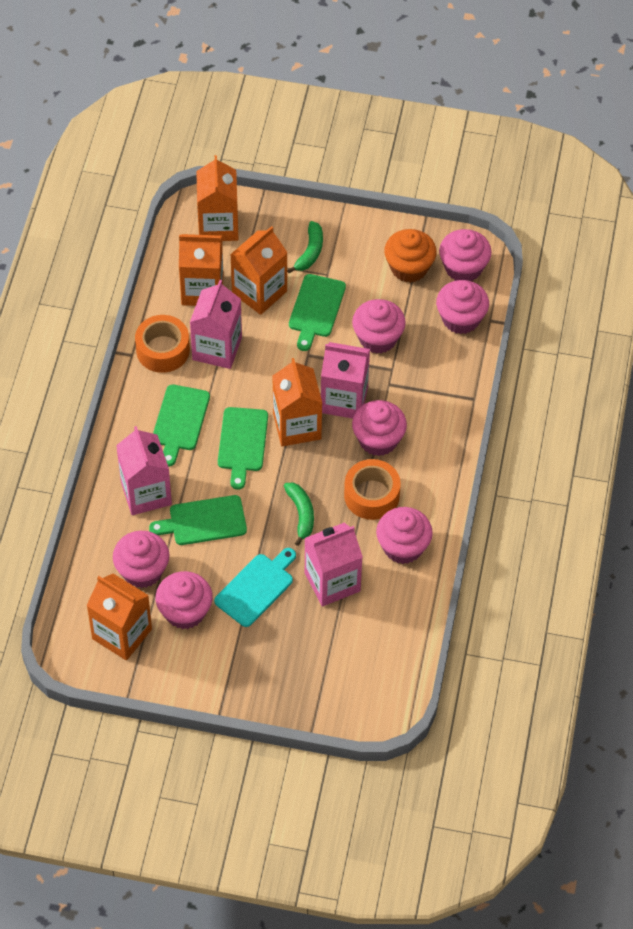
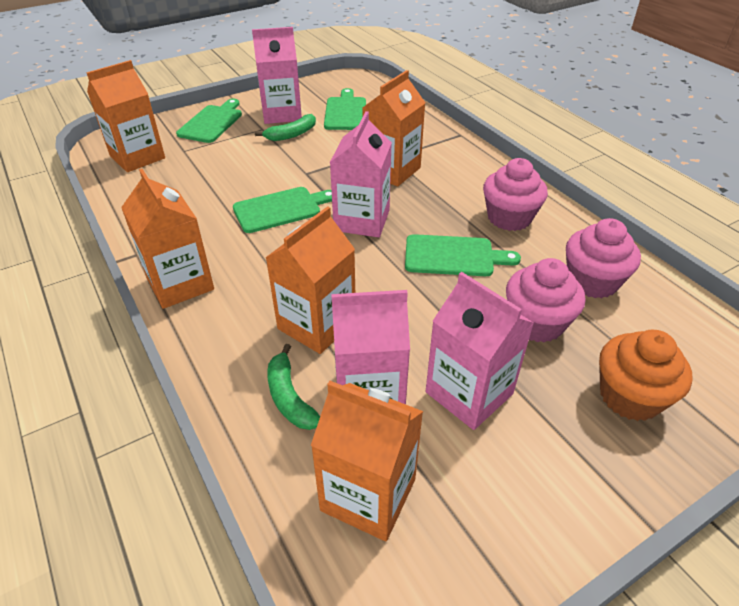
orange tape: [135,315,190,373] [344,459,401,520] = 2 -> none = 0
pink cupcake: [113,531,169,588] [155,571,213,629] [352,299,406,354] [352,400,407,456] [376,507,433,564] [436,280,489,334] [439,229,492,281] = 7 -> [483,158,548,231] [506,258,585,343] [566,218,641,298] = 3
turquoise cutting board: [214,548,296,627] = 1 -> none = 0

